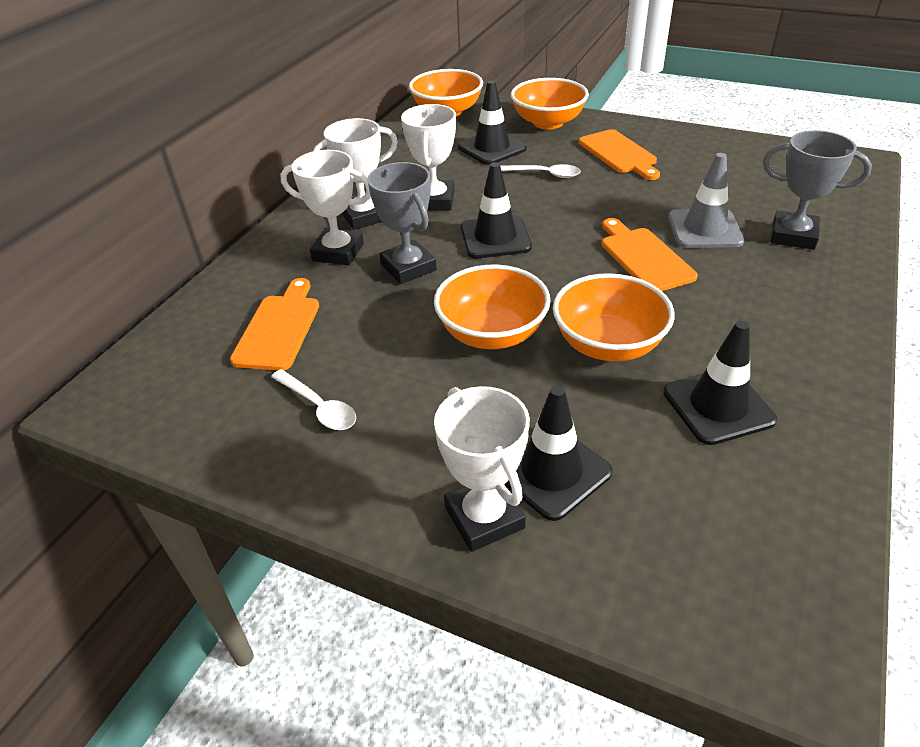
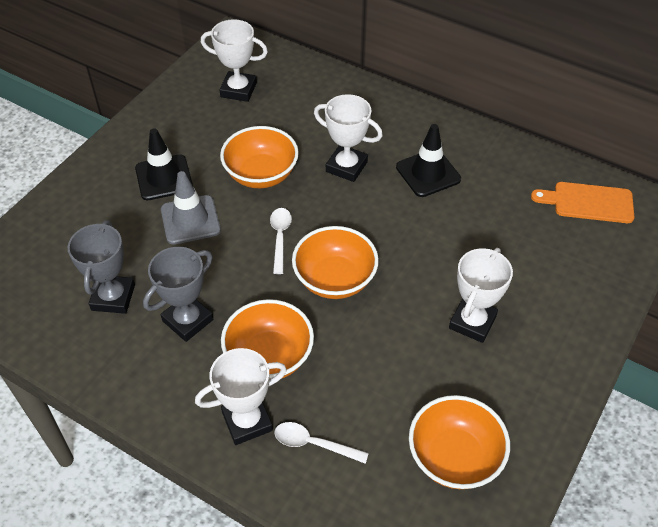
black traffic cone: [458,80,527,165] [461,162,532,258] [505,386,612,521] [663,321,777,445] = 4 -> [135,128,193,200] [396,124,461,197] = 2
orange cutting board: [230,278,319,370] [579,129,660,180] [602,218,698,291] = 3 -> [531,182,634,223] = 1

